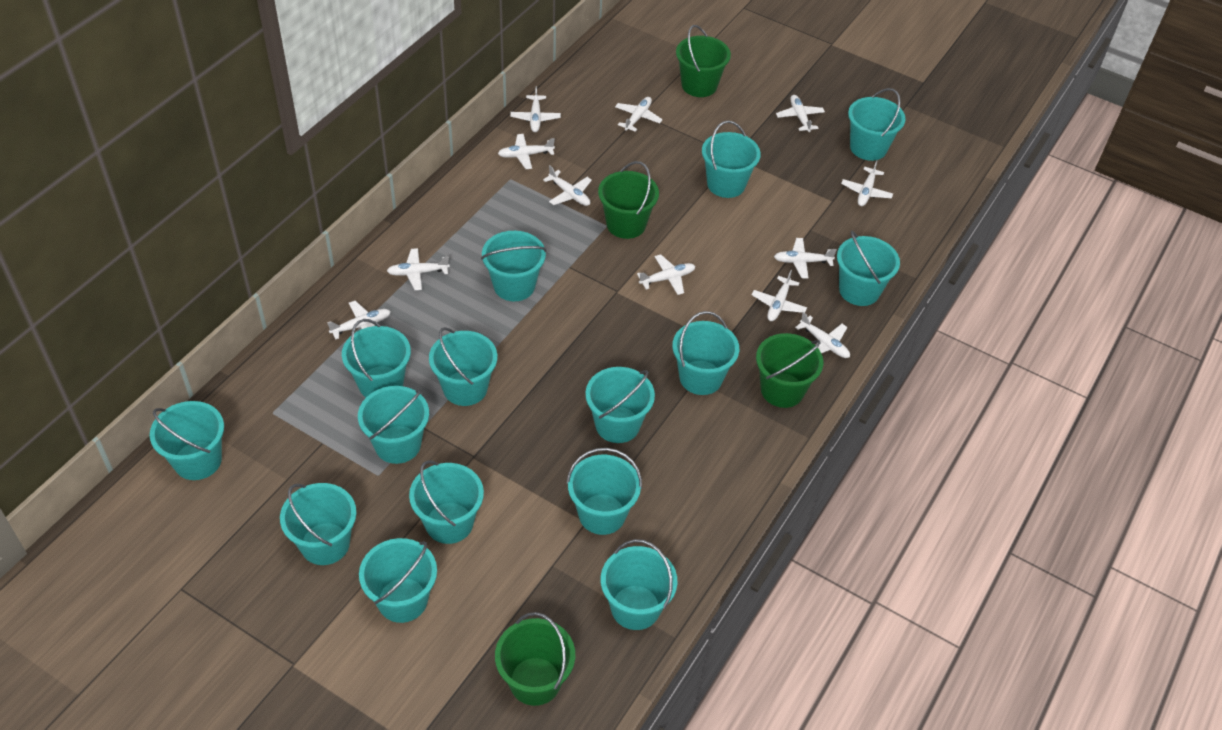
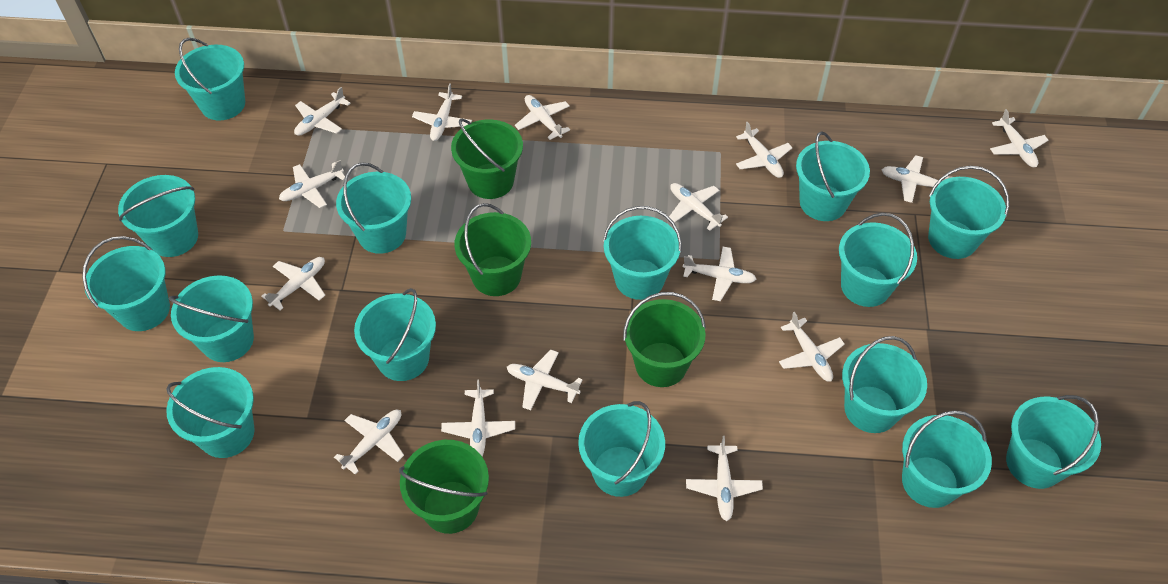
white plane: [328,301,391,340] [387,248,450,290] [498,134,555,169] [510,86,561,132] [543,165,592,206] [615,97,663,132] [637,254,695,295] [751,270,807,321] [774,238,837,278] [776,95,825,132] [795,312,850,358] [841,160,893,206] = 12 -> [261,257,325,311] [279,160,345,208] [294,87,351,136] [334,410,404,475] [412,83,472,141] [441,380,515,456] [507,350,583,410] [515,95,570,140] [669,183,728,231] [683,247,756,301] [686,436,763,521] [736,122,792,178] [779,312,844,382] [881,155,952,203] [990,109,1048,167] = 15

